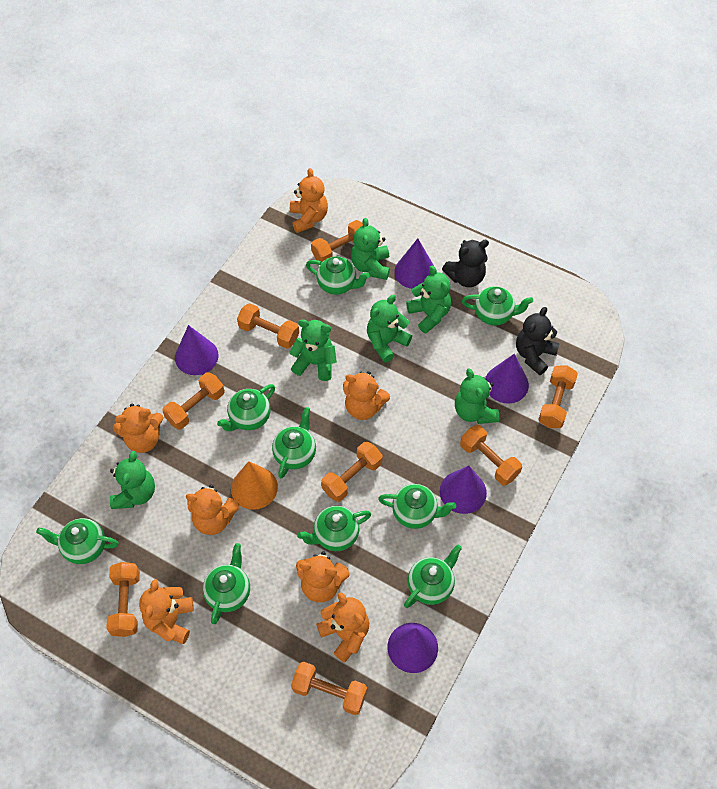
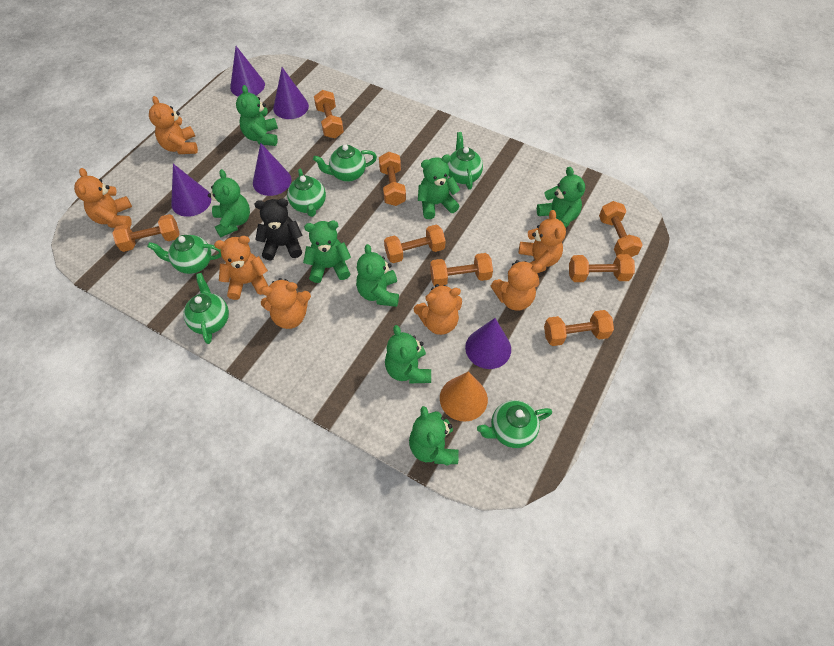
black teddy bear: [442,239,489,287] [516,307,560,375] = 2 -> [255,198,303,260] = 1
green teapot: [36,518,119,564] [203,543,250,624] [217,384,275,431] [272,407,316,478] [297,506,371,551] [306,256,370,295] [378,484,456,529] [404,544,462,608] [462,286,533,325] = 9 -> [147,235,221,274] [183,273,229,344] [287,169,326,217] [313,144,377,182] [447,132,483,190] [477,400,552,448] = 6
green teddy bear: [110,451,155,509] [289,319,337,381] [351,218,390,280] [367,295,412,362] [406,266,451,333] [455,368,499,424] = 6 -> [208,169,250,237] [236,85,278,146] [303,221,351,283] [356,244,399,307] [385,325,431,383] [409,406,459,466] [418,154,460,219] [537,167,585,228] = 8

